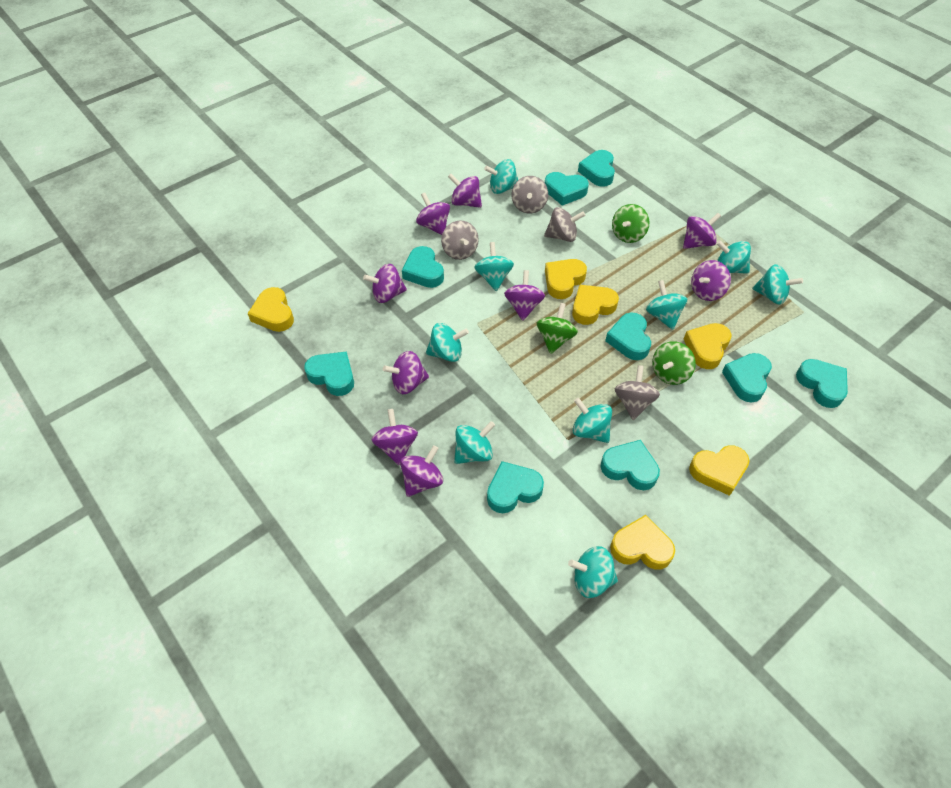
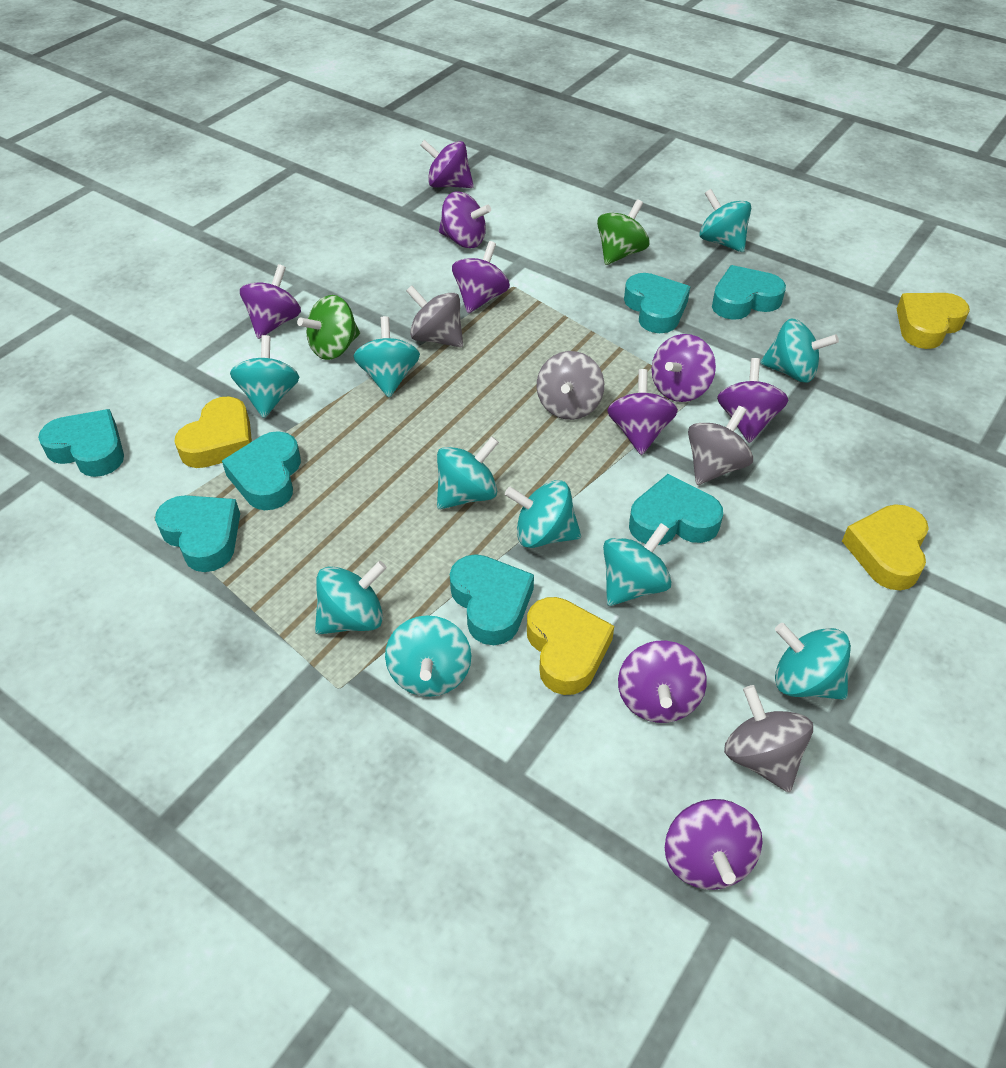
green spinning top: [537,303,578,354] [612,204,650,243] [652,341,696,385] = 3 -> [297,295,360,360] [597,199,650,265] = 2
turquoise heart: [304,351,354,396] [402,246,444,288] [487,461,544,513] [545,172,589,206] [578,150,615,187] [600,440,660,490] [605,312,651,360] [722,353,772,402] [796,359,848,408] = 9 -> [38,409,124,477] [155,495,240,572] [222,431,301,510] [450,554,534,645] [624,273,690,333] [629,474,723,545] [712,265,786,320] = 7
turquoise spinning top: [426,323,469,362] [454,421,495,464] [474,242,514,291] [484,159,518,194] [568,546,618,598] [573,397,612,443] [646,280,687,330] [716,240,751,274] [752,264,803,305] = 9 -> [230,335,299,418] [315,561,387,635] [354,316,420,398] [385,615,471,697] [437,436,499,509] [505,480,581,548] [603,523,672,606] [699,189,751,252] [760,318,839,383] [775,623,851,700] = 10
yellow heart: [248,287,294,332] [545,259,587,299] [572,285,619,325] [610,515,675,570] [684,323,732,369] [689,445,750,496] = 6 -> [174,397,252,468] [527,597,614,695] [842,504,929,590] [897,293,970,349] = 4

